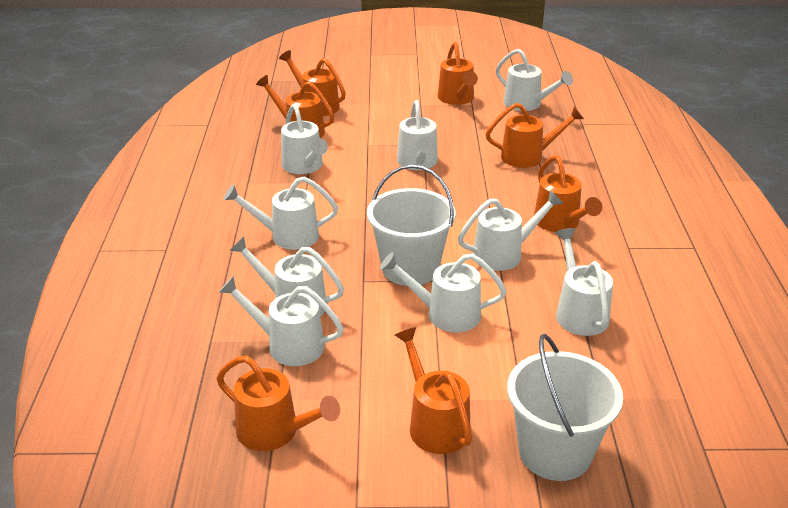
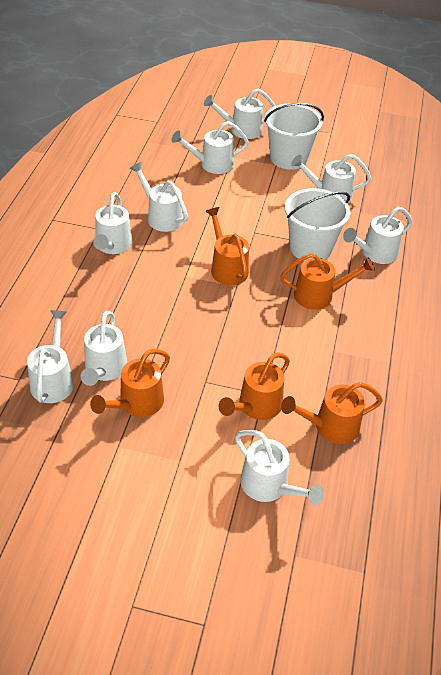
orange watering can: [216,356,340,451] [256,75,334,138] [279,50,346,116] [395,327,472,454] [438,42,478,105] [486,103,584,168] [534,155,602,232] = 7 -> [90,349,170,417] [206,207,249,285] [219,352,290,420] [280,253,375,310] [281,382,383,444] = 5

